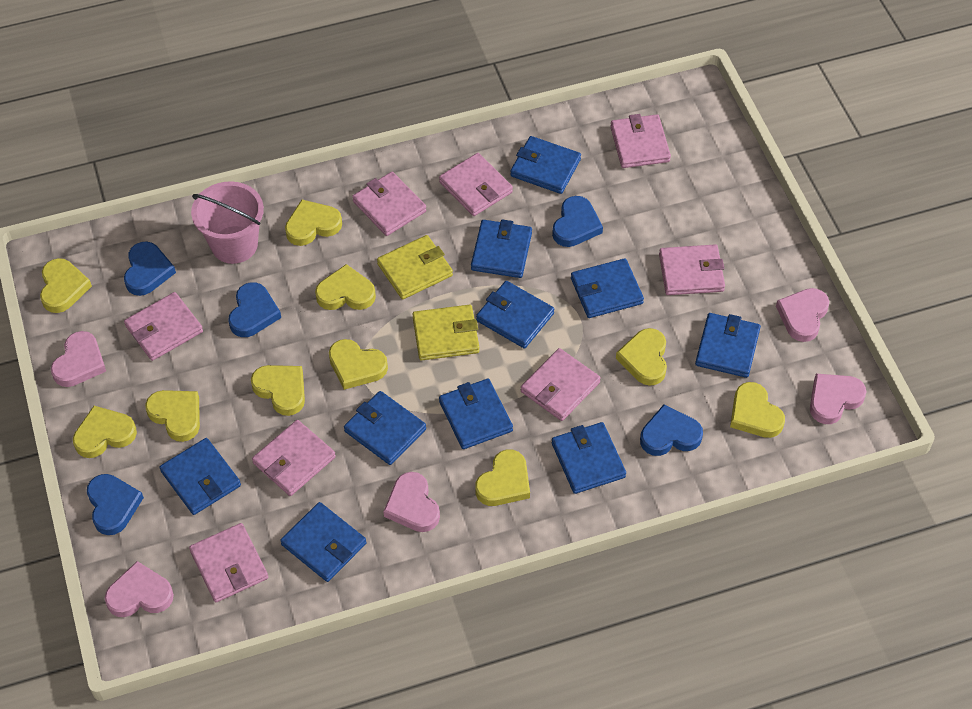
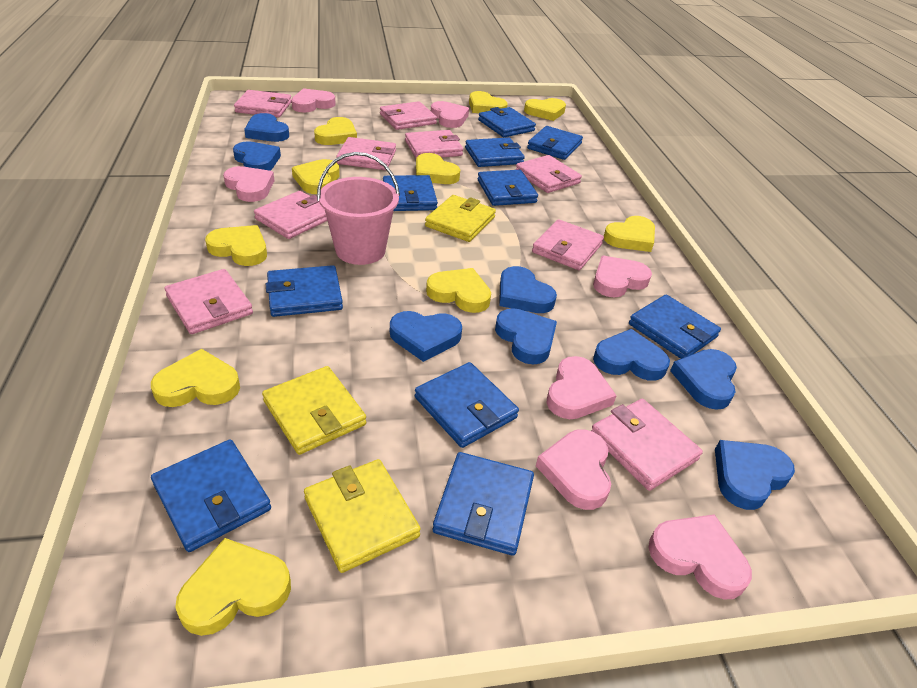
blue heart: [87,474,144,535] [124,241,176,296] [229,282,281,337] [552,196,603,247] [640,404,703,456] = 5 -> [233,141,281,171] [244,113,289,142] [390,311,462,362] [495,308,557,365] [499,266,557,313] [593,329,670,381] [670,349,737,410] [715,440,795,510] = 8
pink heart: [51,331,106,387] [105,561,174,617] [383,472,440,532] [776,288,829,342] [810,374,866,424] = 5 -> [223,166,275,202] [291,88,336,113] [431,101,469,128] [536,429,611,510] [547,356,617,419] [593,256,652,298] [648,514,752,600] = 7
pink wallet: [124,292,203,361] [189,523,268,602] [252,420,336,496] [352,172,427,236] [439,153,513,216] [521,348,601,421] [610,114,671,168] [659,244,725,295] = 8 -> [164,269,253,334] [234,90,291,117] [254,191,327,239] [336,137,396,170] [380,101,437,130] [405,130,463,158] [515,155,582,193] [532,219,604,270] [591,399,703,491] = 9
yellow wallet: [377,235,453,299] [412,305,479,360] = 2 -> [262,366,366,455] [304,459,421,573] [425,195,496,242] = 3

